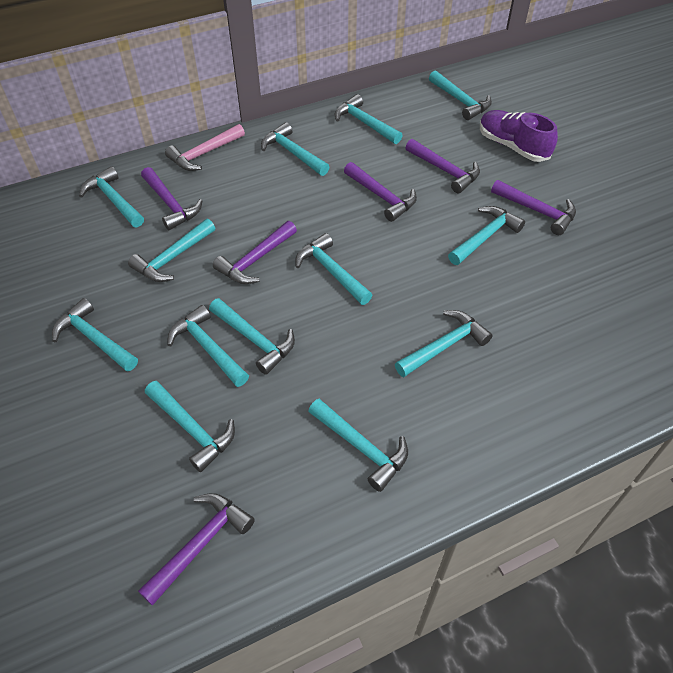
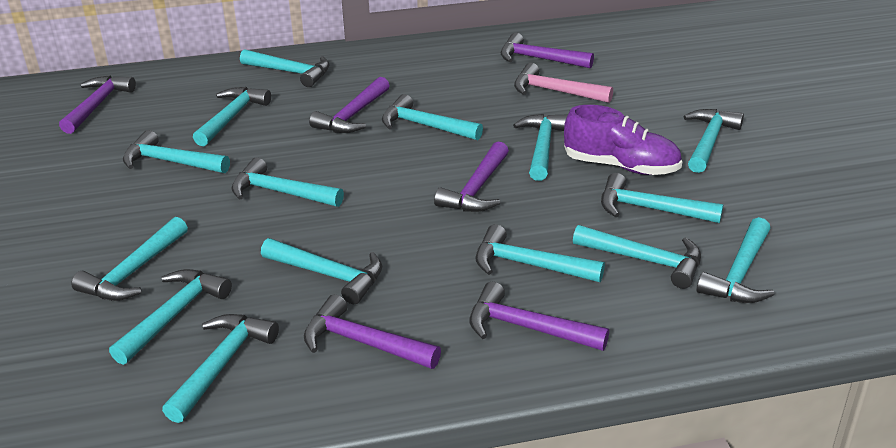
turquoise hammer: [52,298,138,372] [79,166,144,227] [128,219,215,282] [145,381,235,472] [167,305,249,387] [209,298,295,375] [261,122,329,176] [295,233,372,305] [308,399,408,492] [335,94,403,144] [395,310,493,377] [429,71,492,120] [448,206,525,265] = 13 -> [71,217,188,301] [109,269,232,365] [123,130,230,173] [162,314,279,423] [193,87,271,146] [231,157,344,207] [240,49,330,87] [261,238,382,304] [382,94,483,140] [475,224,605,282] [513,114,568,181] [573,225,701,289] [601,173,723,223] [684,109,744,173] [697,217,774,303] = 15

